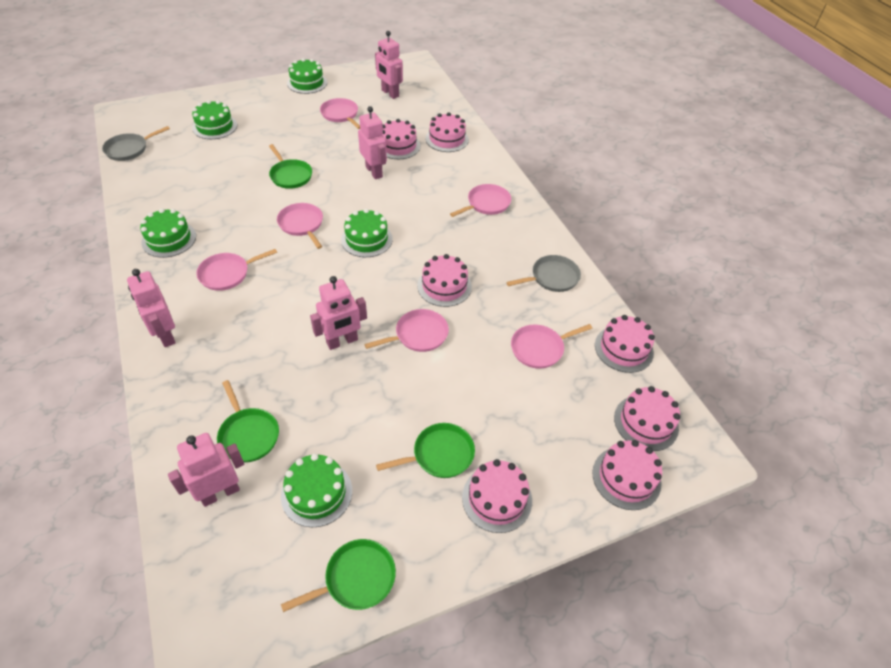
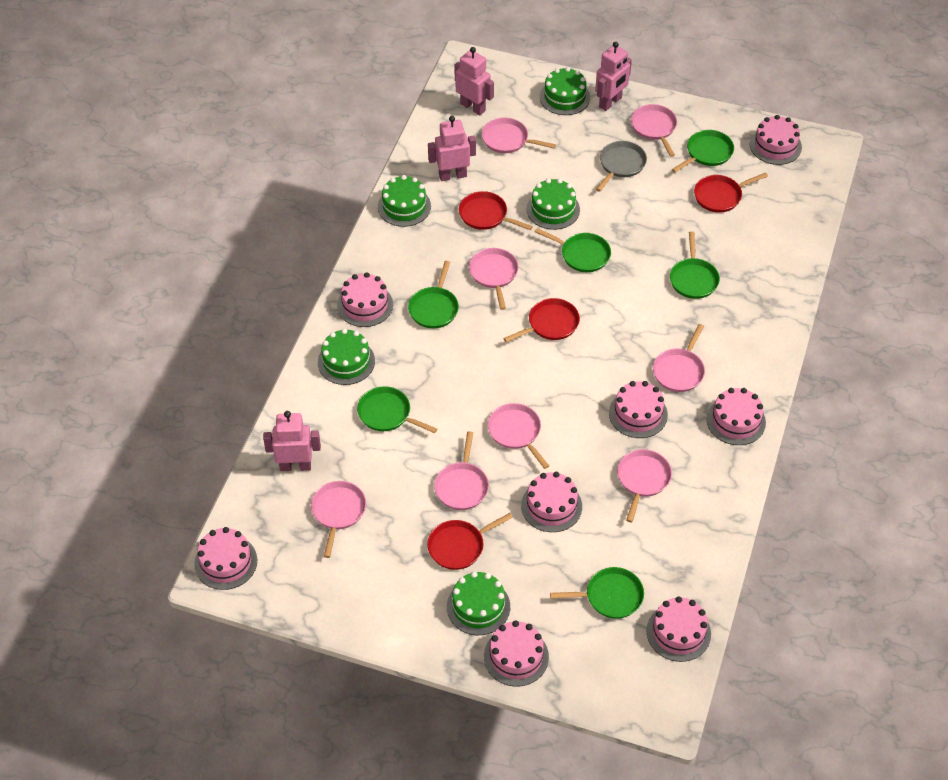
green pan: [217,380,279,463] [269,144,312,189] [281,539,396,612] [376,423,475,478] = 4 -> [357,386,437,433] [408,261,459,328] [535,228,611,272] [550,567,644,619] [670,232,720,299] [672,130,734,172] = 6
grey pan: [102,126,170,161] [506,255,581,292] = 2 -> [596,141,647,192] = 1
pink cake: [382,119,420,159] [417,254,472,307] [425,112,469,152] [462,459,532,533] [592,440,662,510] [595,315,655,373] [614,386,680,451] = 7 -> [194,527,257,590] [337,272,393,327] [484,620,549,686] [521,472,582,532] [609,381,668,438] [646,596,711,662] [707,388,766,445] [750,115,802,165] = 8
pink pan: [196,249,277,291] [277,203,323,249] [320,98,360,129] [364,309,449,352] [450,184,511,217] [511,324,592,369] = 6 -> [311,481,366,558] [434,431,489,510] [469,248,519,310] [482,118,556,153] [488,403,549,469] [617,449,672,522] [631,104,677,157] [653,324,705,392] = 8
pink robot: [127,269,176,347] [168,433,244,507] [310,276,367,350] [358,106,387,179] [375,31,403,99] = 5 -> [263,411,321,471] [428,116,476,181] [455,47,494,115] [595,42,632,111] = 4
red pan: none = 0 -> [427,513,513,570] [459,191,533,230] [504,298,580,343] [694,173,768,213] = 4

